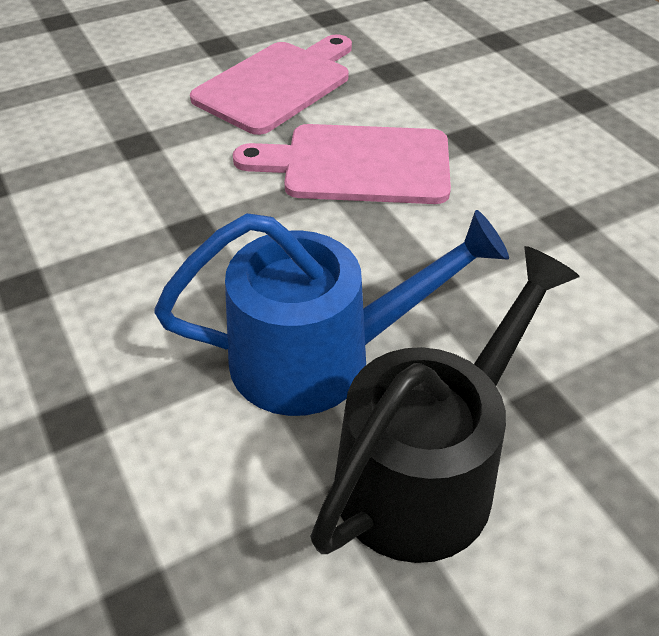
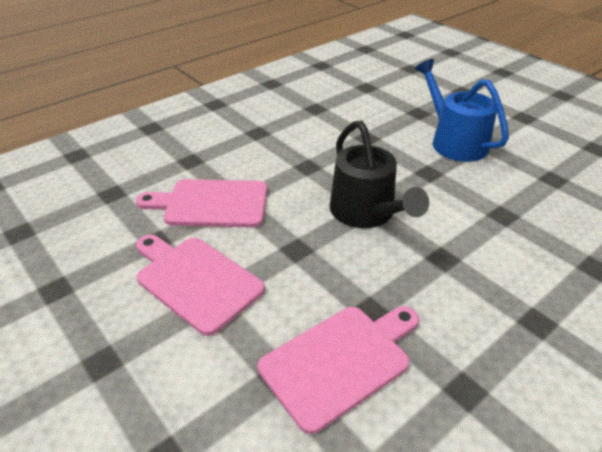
pink cutting board: [190,34,352,135] [233,124,451,204] = 2 -> [136,179,267,228] [136,235,265,336] [258,306,419,434] = 3

